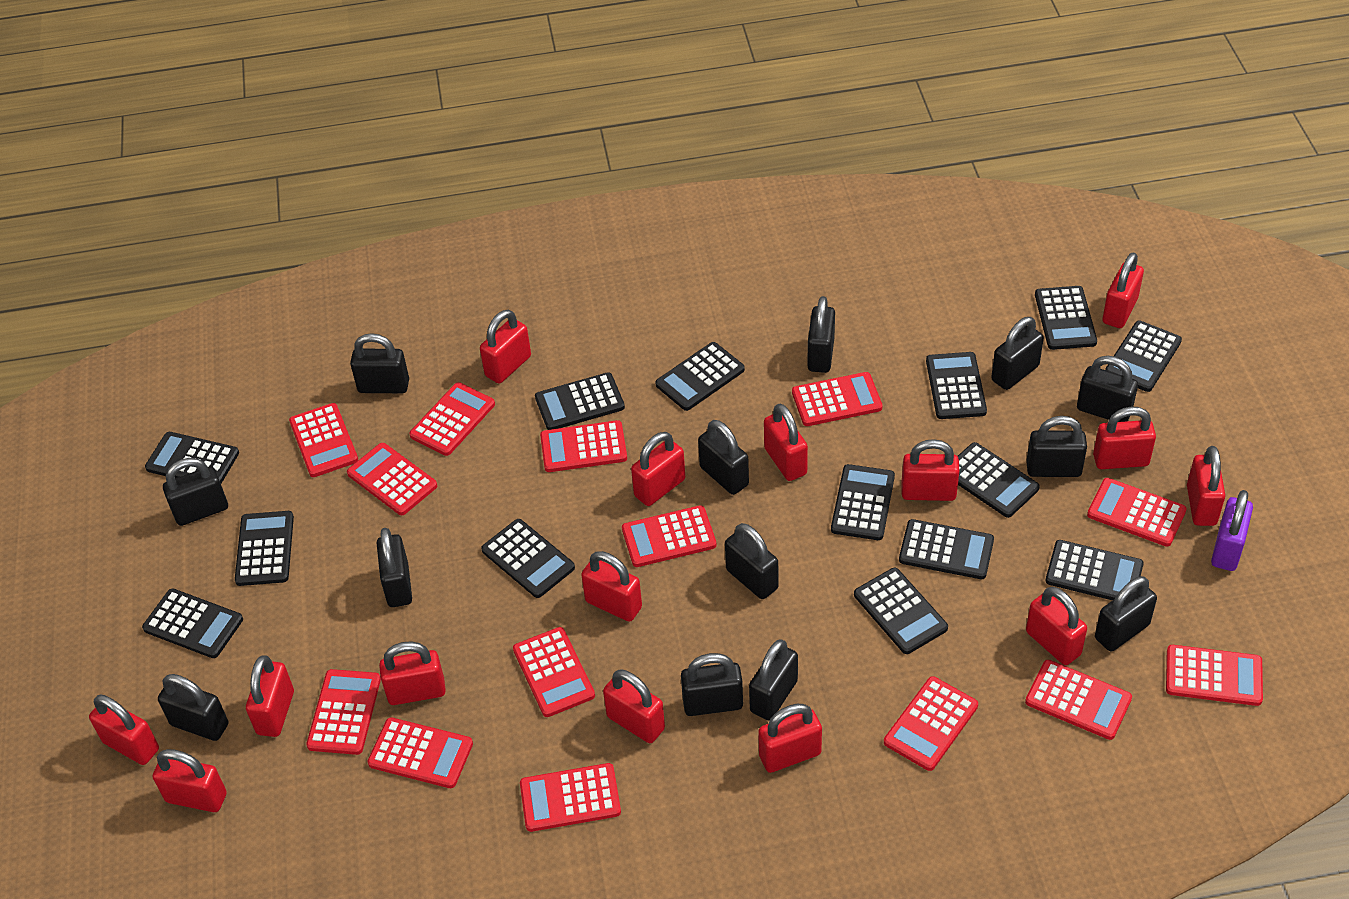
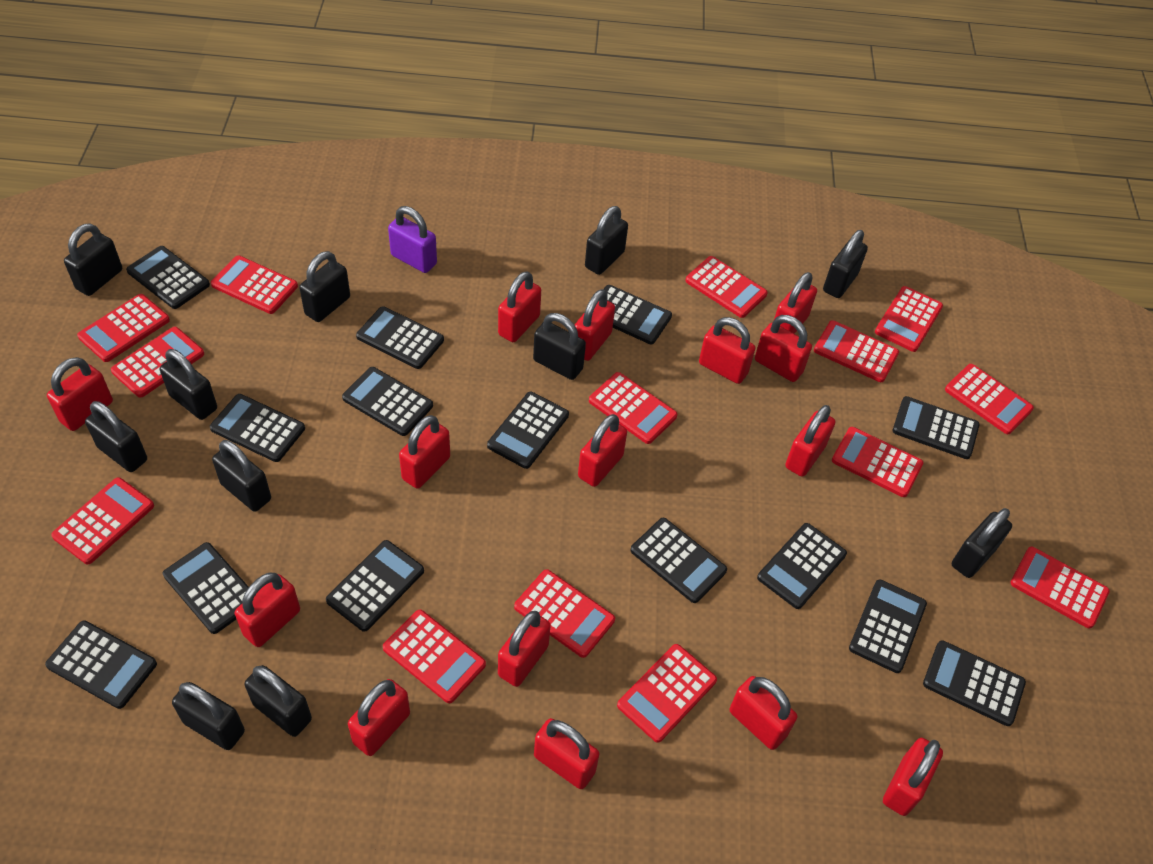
black padlock: [158,674,228,741] [163,458,228,526] [350,333,409,393] [377,528,412,607] [681,653,743,716] [698,420,749,495] [725,523,779,599] [749,639,798,720] [807,296,835,373] [991,317,1044,390] [1026,416,1087,477] [1077,356,1138,422] [1095,576,1157,652] = 13 -> [64,223,122,296] [85,401,147,472] [160,349,217,420] [172,682,245,750] [212,440,271,512] [244,665,312,737] [299,251,350,322] [533,313,586,380] [585,206,628,275] [823,230,868,298] [952,508,1012,578] = 11

